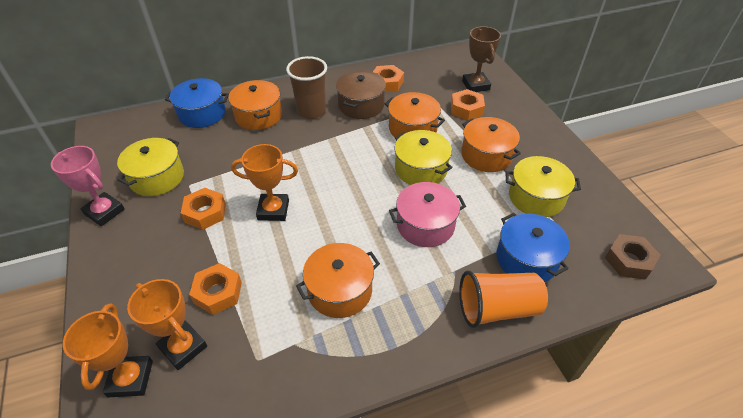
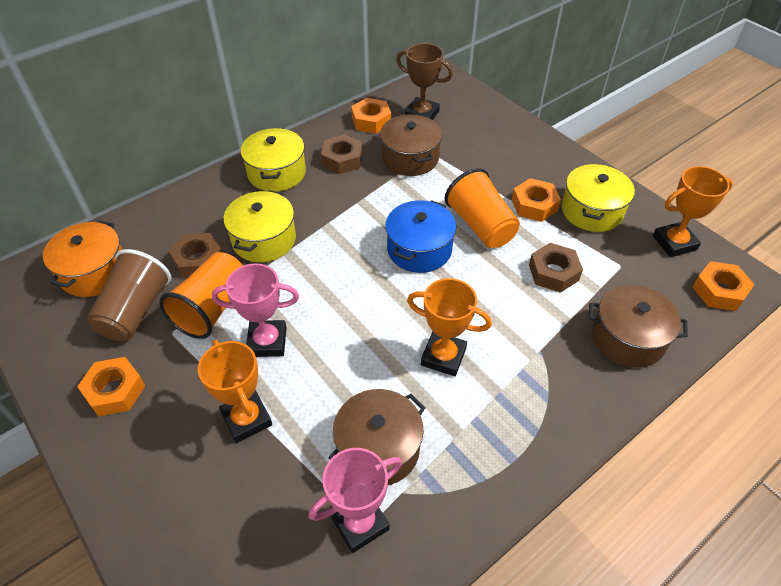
blue pot: [165,78,229,128] [496,213,570,282] = 2 -> [385,200,456,273] = 1
brown nut: [605,234,660,280] = 1 -> [169,233,222,278] [321,134,363,174] [529,243,583,293] = 3
brown pot: [336,70,386,119] = 1 -> [328,389,425,485] [380,114,442,176] [589,284,688,368] = 3
orange cup: [459,270,548,328] = 1 -> [159,252,243,339] [444,168,520,248] = 2
orange pot: [229,80,282,130] [296,243,380,318] [385,92,445,137] [461,117,521,172] = 4 -> [43,220,123,297] = 1
pink pot: [389,182,466,247] = 1 -> none = 0
pink trophy: [51,146,125,226] = 1 -> [212,263,299,357] [308,448,402,553] = 2

